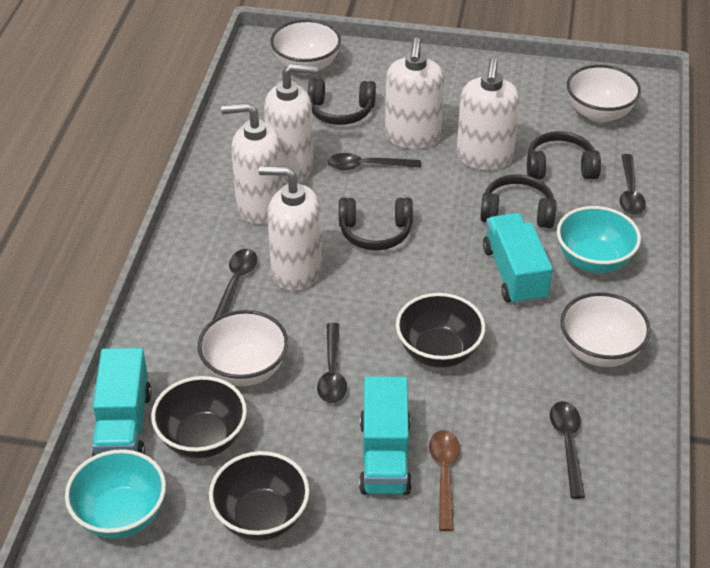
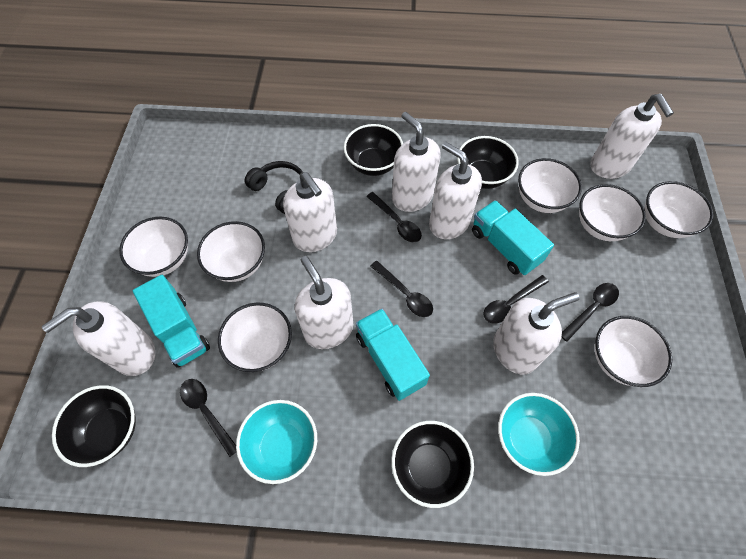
black bowl: [151,376,247,458] [209,451,309,541] [396,293,485,368] = 3 -> [52,385,136,467] [344,124,403,176] [391,421,474,508] [457,136,519,189] = 4
black headphones: [308,78,376,125] [339,197,413,250] [480,174,556,228] [527,131,601,179] = 4 -> [245,161,302,214] = 1
brown spoon: [429,430,460,531] = 1 -> none = 0
white bowl: [198,310,288,386] [270,19,341,75] [560,292,651,367] [567,65,641,123] = 4 -> [119,217,188,277] [197,221,265,282] [218,303,292,372] [518,158,582,213] [579,184,646,241] [595,316,672,387] [645,181,713,238] = 7
white soap dispenser: [221,103,283,224] [259,166,322,291] [264,64,318,183] [385,38,444,149] [457,58,520,170] = 5 -> [42,301,155,376] [283,172,337,252] [295,256,353,349] [392,112,441,212] [429,142,482,239] [493,292,580,374] [590,94,674,179] = 7

